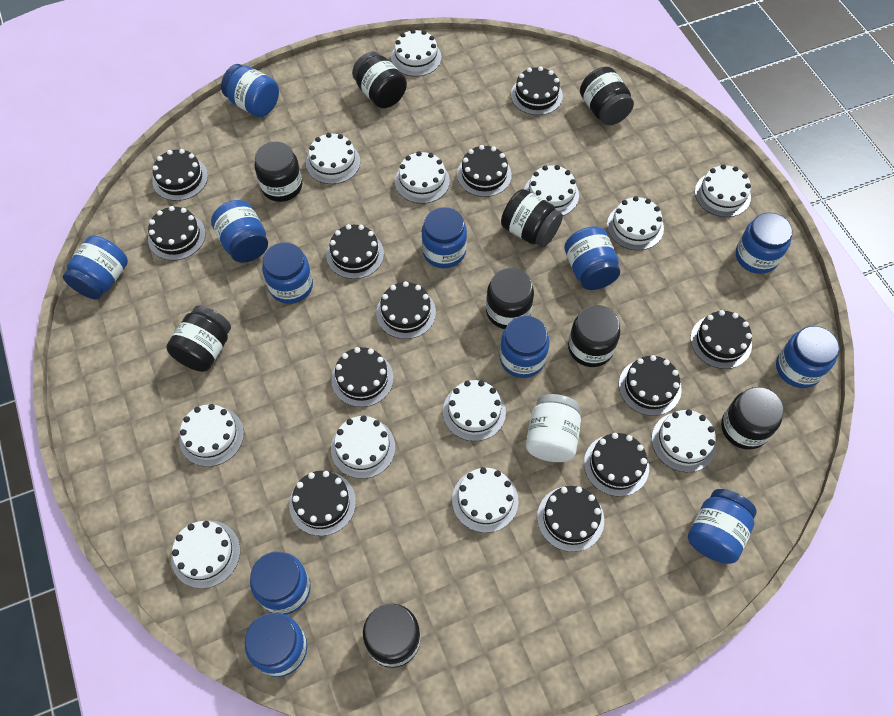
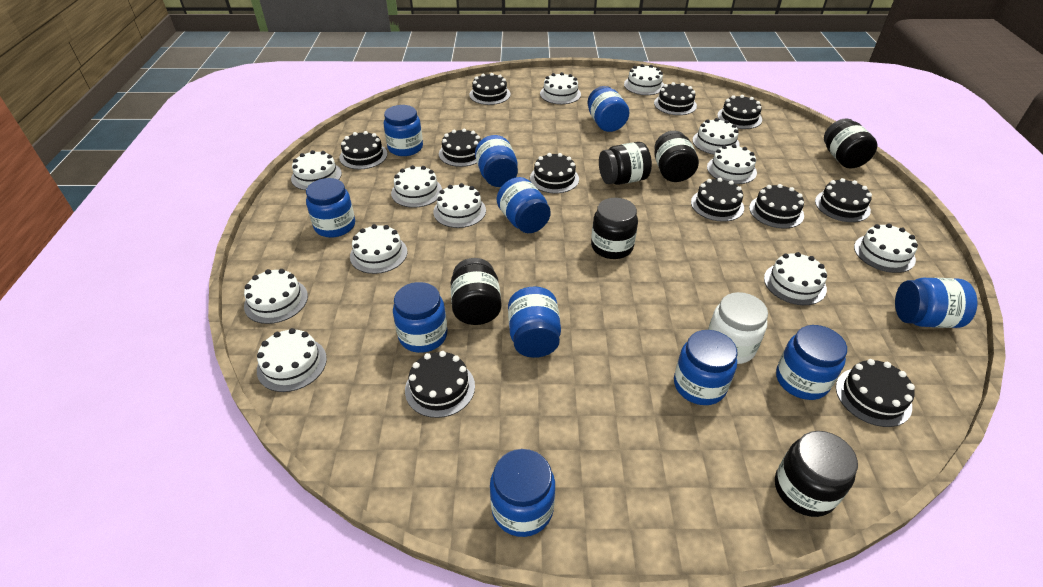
black cake: [148,206,206,260] [152,149,208,201] [289,471,356,536] [326,224,384,279] [331,347,394,407] [376,281,436,339] [457,145,512,197] [511,66,563,115] [537,486,604,552] [584,433,649,497] [619,355,682,416] [690,310,752,369] = 12 -> [339,131,387,169] [405,351,475,418] [439,128,481,167] [469,73,511,105] [530,153,579,193] [654,82,697,115] [691,178,744,222] [717,95,762,129] [749,184,804,228] [815,178,872,222] [836,359,915,427] = 11
black jar: [166,305,231,372] [255,141,302,202] [352,52,407,108] [363,604,421,668] [486,268,534,329] [501,189,563,247] [568,305,620,367] [580,67,634,125] [721,387,784,450] = 9 -> [451,258,502,325] [591,198,638,259] [599,142,652,185] [654,131,699,182] [775,431,858,517] [824,118,878,169] = 6
blue jar: [63,236,128,300] [211,200,268,263] [221,64,279,117] [245,613,307,677] [250,551,311,615] [262,242,313,304] [422,207,467,268] [499,316,550,378] [564,226,620,290] [688,489,757,564] [736,213,793,274] [776,326,839,388] = 12 -> [306,178,355,238] [383,105,423,156] [393,282,447,353] [475,135,518,187] [490,449,555,537] [497,177,551,233] [508,287,561,358] [587,86,629,132] [674,330,738,405] [776,325,847,400] [895,278,978,328] = 11

